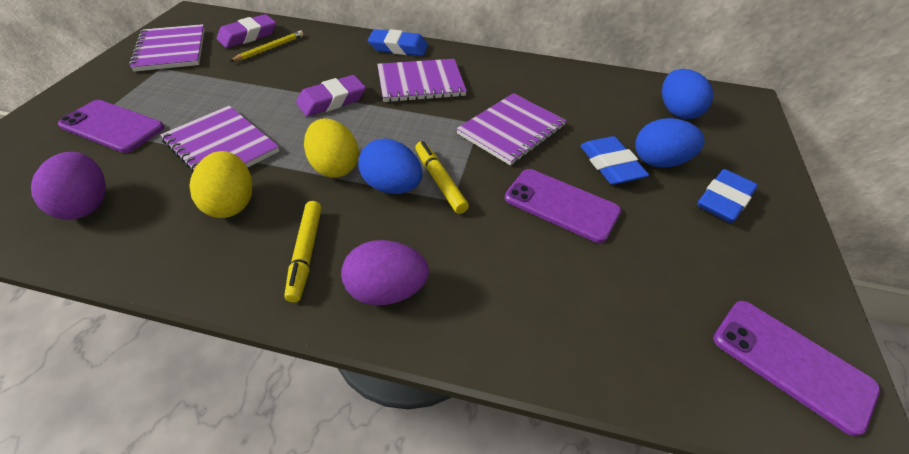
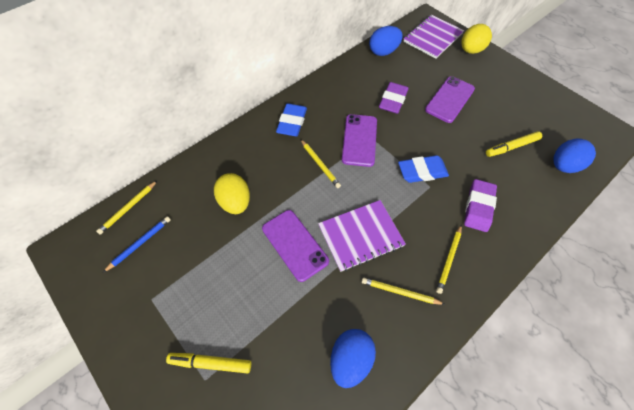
blue eraser: [368,29,428,56] [580,136,649,185] [697,169,758,223] = 3 -> [276,103,307,136] [398,155,449,183] = 2
blue pencil: none = 0 -> [103,216,171,272] = 1
purple egg: [31,152,106,220] [341,240,429,305] = 2 -> none = 0
purple notebook: [129,24,205,72] [160,106,279,172] [377,59,467,102] [456,93,567,166] = 4 -> [318,200,406,272] [403,15,464,59] = 2
yellow pencil: [230,30,304,61] = 1 -> [96,181,157,235] [301,140,341,188] [362,278,445,305] [436,224,462,294] = 4

